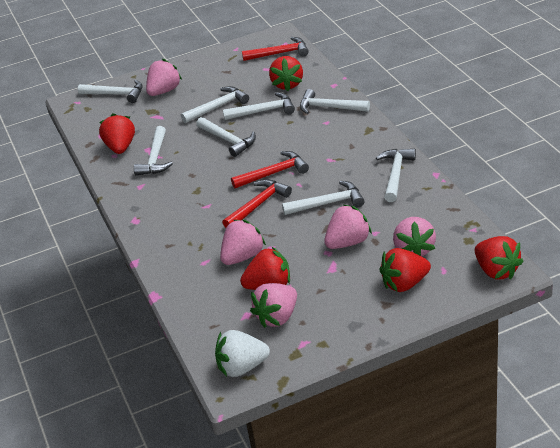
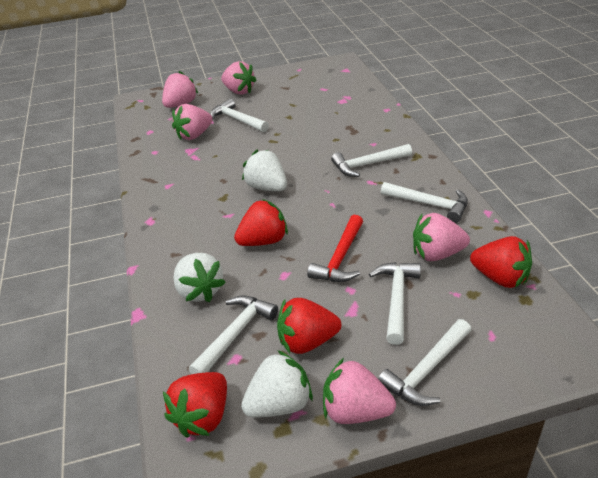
red hammer: [222,179,292,228] [231,151,309,189] [242,37,309,61] = 3 -> [307,215,363,282] = 1
red strawberry: [99,113,135,154] [240,247,290,290] [269,56,303,91] [379,248,431,292] [475,236,524,279] = 5 -> [163,372,227,438] [234,199,288,246] [277,298,341,354] [470,236,532,288] = 4
white hammer: [78,80,143,103] [134,126,173,176] [181,86,249,123] [196,117,256,157] [223,92,295,120] [282,181,364,215] [300,89,370,114] [376,149,416,202] = 8 -> [189,296,278,374] [211,99,269,132] [331,144,412,177] [369,262,421,345] [378,319,471,406] [381,182,468,223] = 6
white strawberry: [215,330,270,377] = 1 -> [173,253,226,302] [241,350,313,417] [242,150,287,191] = 3

